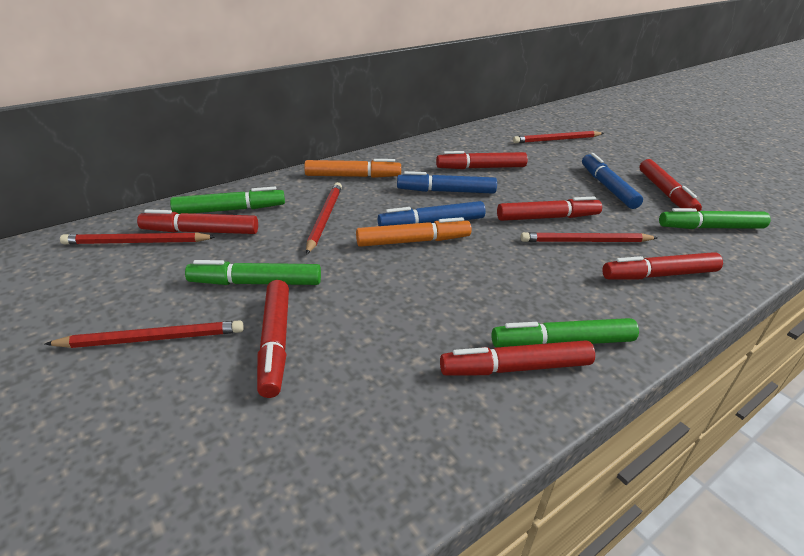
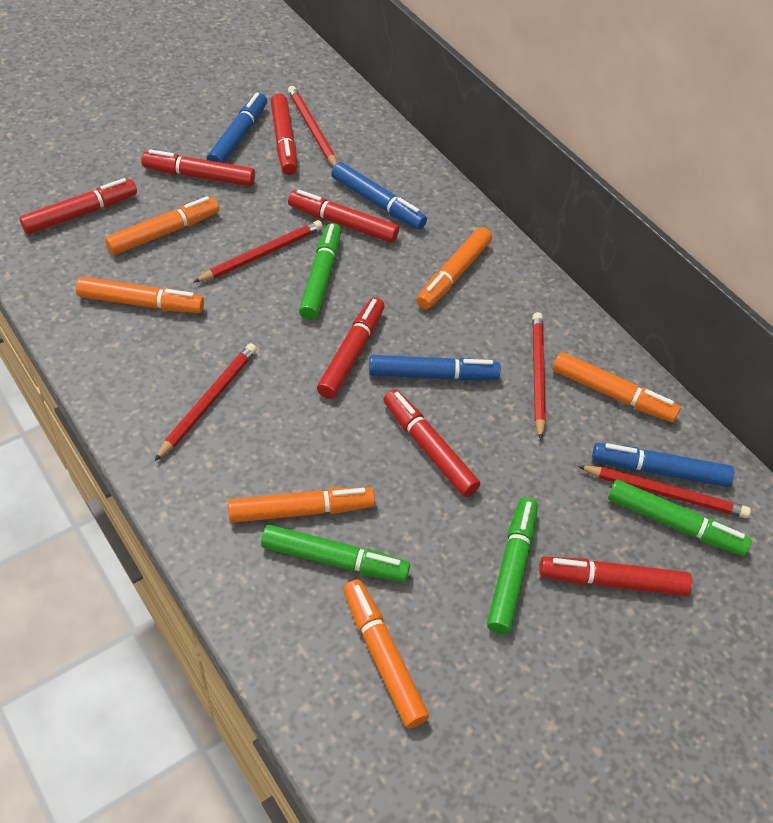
blue marker: [378,201,486,226] [397,171,497,194] [582,153,643,209] = 3 -> [207,92,267,163] [331,162,427,230] [369,355,501,381] [592,443,734,487] = 4
orange marker: [304,159,401,178] [356,217,472,247] = 2 -> [76,277,204,313] [105,196,220,255] [228,487,375,523] [343,579,429,729] [417,227,492,309] [553,352,681,422] = 6

